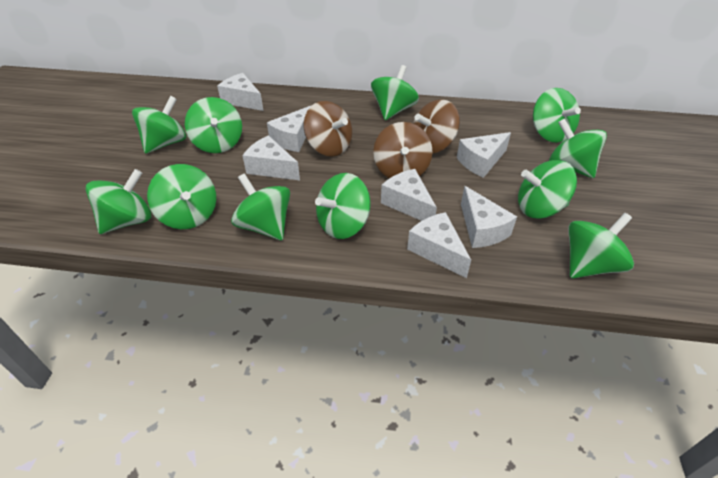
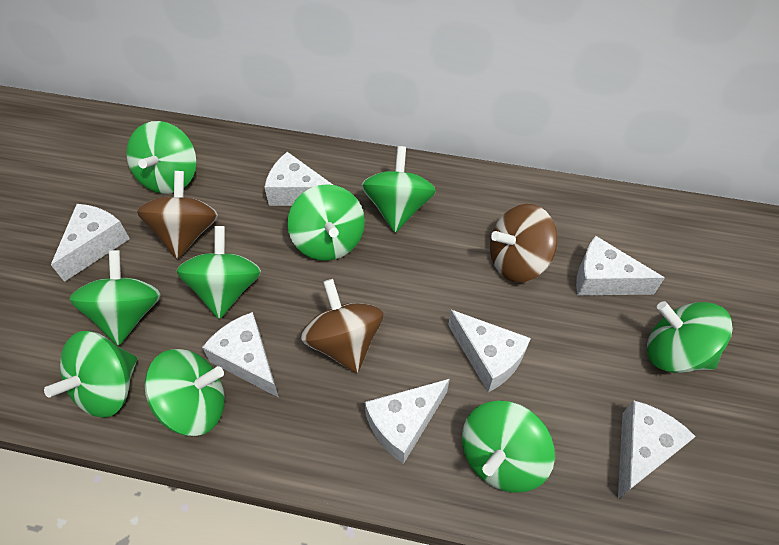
green spinning top: [85,169,151,234] [132,96,186,154] [147,164,216,229] [185,97,242,153] [231,173,290,240] [315,173,371,239] [371,65,419,120] [518,160,577,219] [533,88,581,143] [549,118,607,178] [568,213,634,279] = 11 -> [44,331,137,418] [70,250,161,346] [127,121,197,194] [144,349,225,436] [177,226,261,319] [287,184,365,261] [361,146,436,233] [462,401,555,493] [647,301,733,373] = 9

